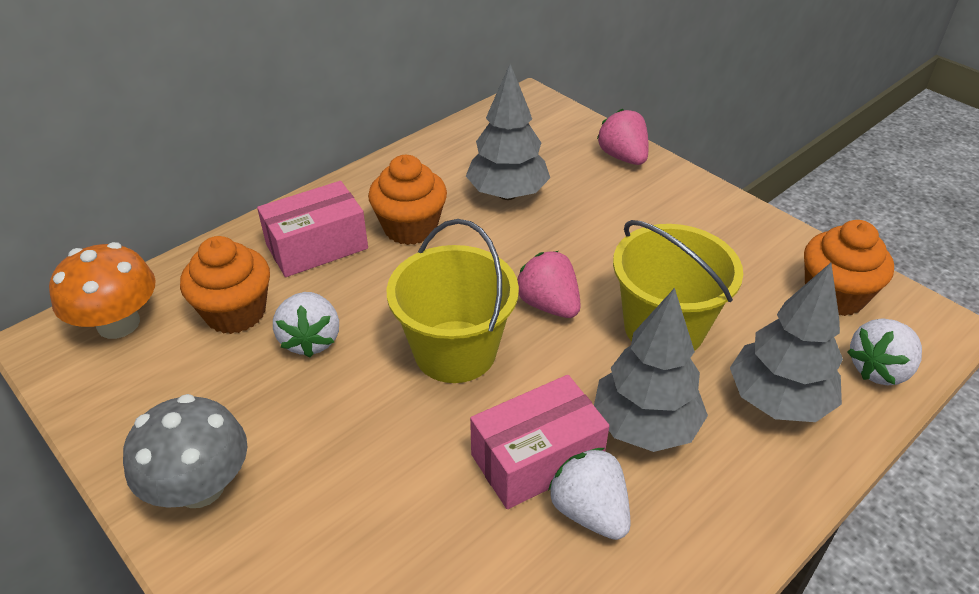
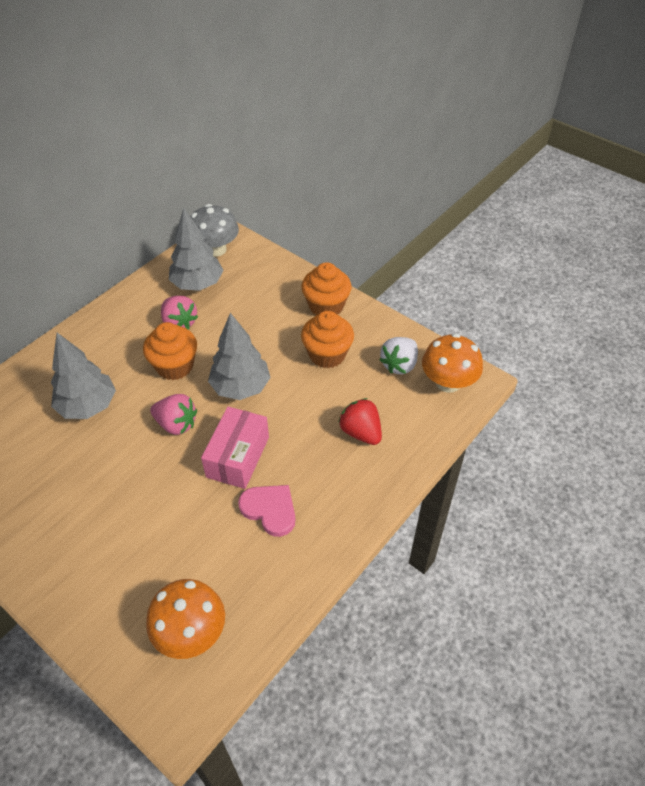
orange mushroom: [49,242,156,339] = 1 -> [146,579,225,659] [422,333,483,393] = 2
pink box: [257,181,368,277] [470,375,609,509] = 2 -> [201,407,269,489] = 1
pink heart: none = 0 -> [238,485,295,537] = 1
red strawberry: none = 0 -> [338,398,382,445] = 1
white strawberry: [273,292,339,358] [548,448,631,540] [848,319,922,385] = 3 -> [379,337,418,374] = 1
yellow bucket: [387,219,519,383] [613,220,743,351] = 2 -> none = 0

